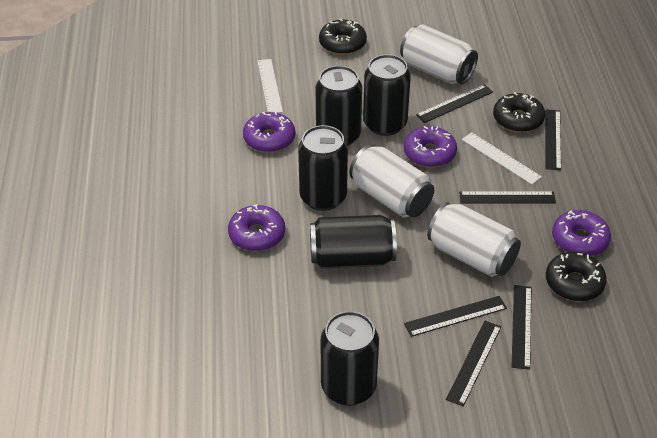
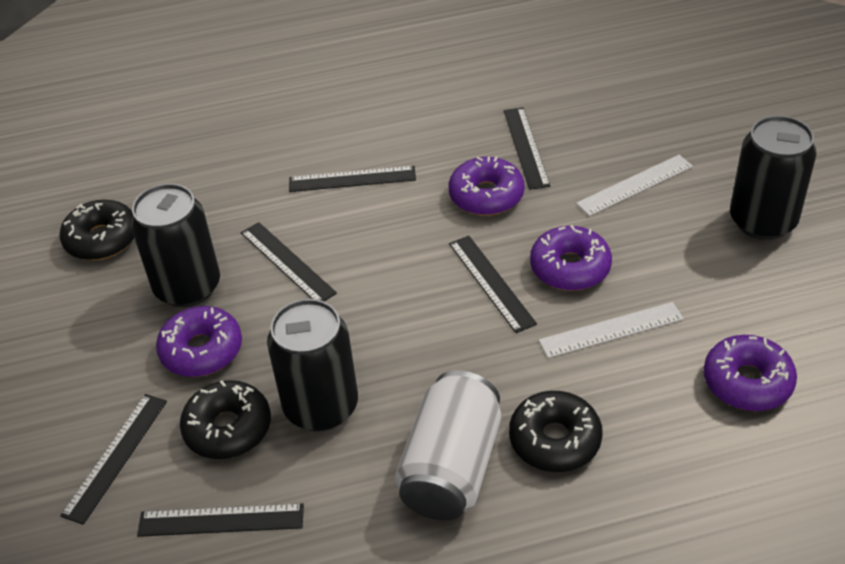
black can: [298,125,348,211] [310,215,397,268] [316,66,362,146] [321,311,379,406] [363,54,411,136] = 5 -> [131,184,220,307] [267,299,358,432] [730,115,817,240] = 3
white can: [349,145,434,218] [400,25,478,85] [427,202,521,277] = 3 -> [395,370,501,520] = 1

